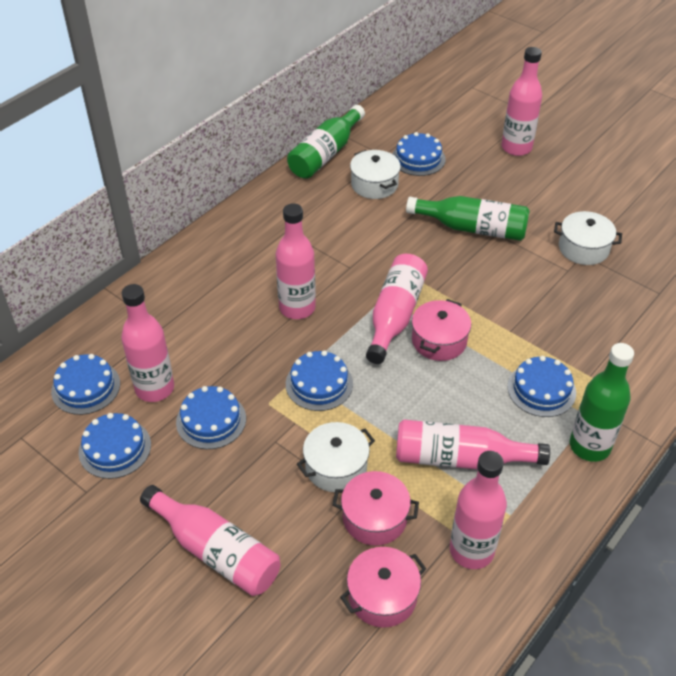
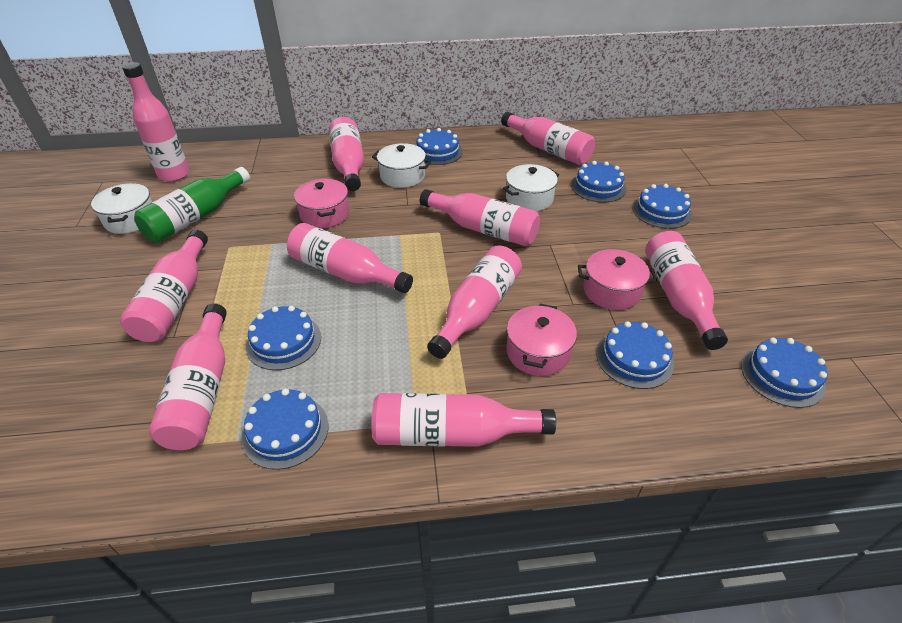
blue cake: [51,354,120,415] [79,413,151,479] [176,386,246,449] [286,350,353,411] [393,132,446,176] [507,356,576,417] = 6 -> [242,388,328,470] [246,306,321,370] [416,128,463,165] [571,161,626,202] [596,321,674,389] [632,184,692,229] [741,338,827,408] = 7
green bottle: [287,105,365,179] [406,196,530,241] [570,343,634,462] = 3 -> [134,167,250,243] = 1
pink bottle: [121,284,174,402] [140,485,280,596] [276,203,316,319] [366,254,428,364] [396,419,550,469] [450,451,507,569] [502,47,542,156] = 7 -> [120,230,208,342] [122,62,189,182] [149,304,227,450] [287,223,413,293] [329,117,364,191] [372,393,556,447] [420,189,540,246] [427,245,522,359] [501,112,595,165] [645,231,728,350] = 10

